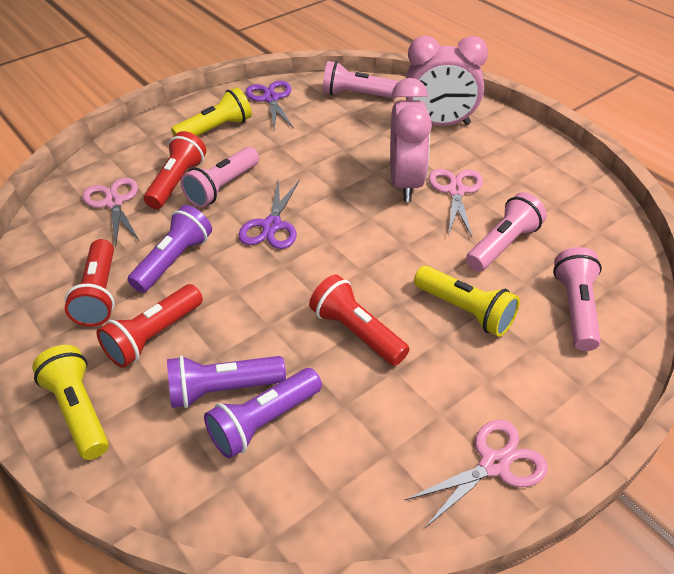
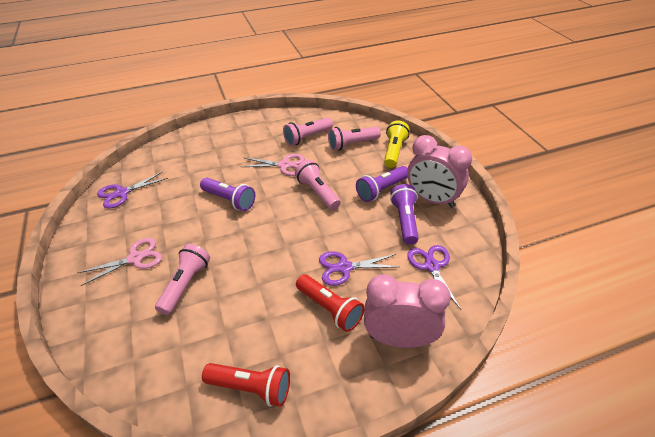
pink scissors: [82,178,140,247] [405,420,548,528] [429,169,483,237] = 3 -> [78,238,162,286] [242,154,305,176] = 2
purple scissors: [239,179,300,249] [246,81,294,129] = 2 -> [97,171,168,209] [319,251,399,286] [407,245,461,309] = 3
red flashlight: [65,239,115,327] [96,284,203,368] [144,131,206,209] [309,275,409,366] = 4 -> [202,363,290,407] [296,274,365,332] = 2
yellow flashlight: [32,345,109,460] [171,87,252,136] [414,266,520,337] = 3 -> [384,120,410,168] = 1

